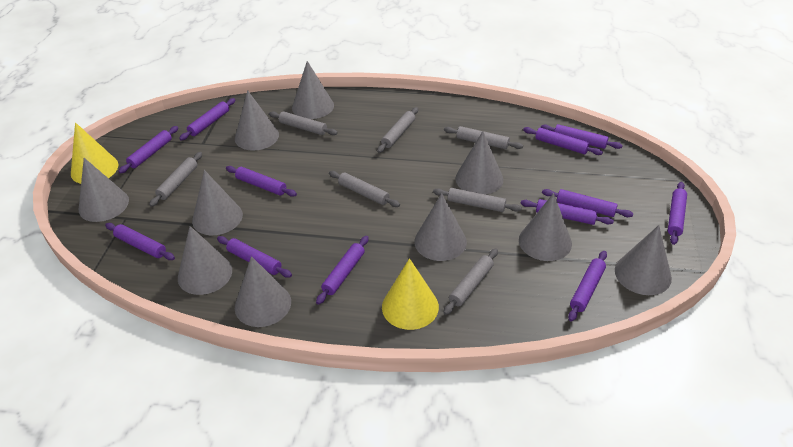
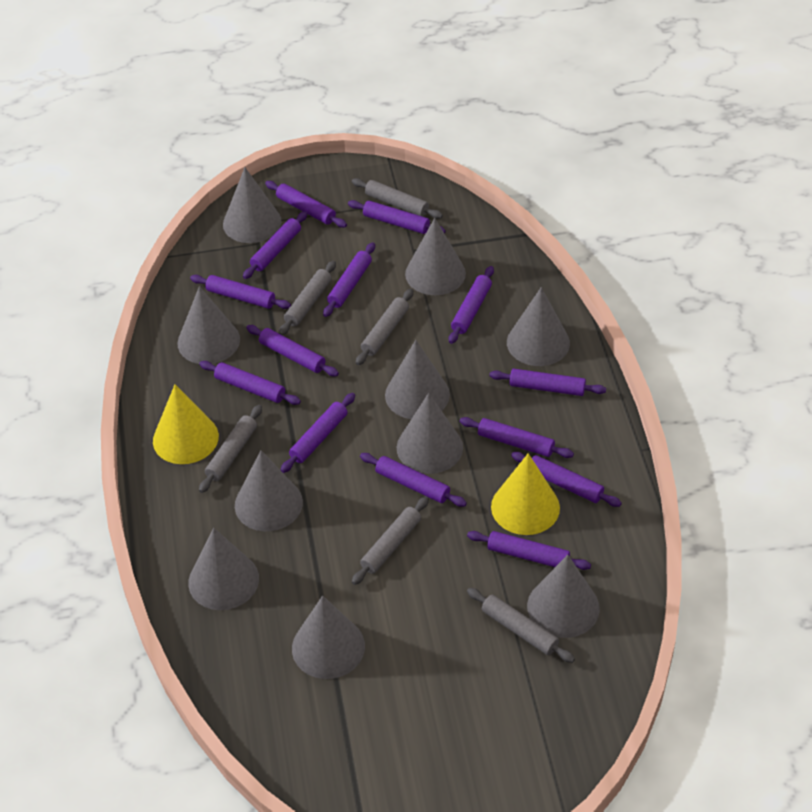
grey rolling pin: [149,152,202,207] [269,111,338,135] [329,171,400,207] [377,107,418,153] [433,188,522,212] [444,126,523,149] [444,248,498,315] = 7 -> [199,405,262,493] [279,261,336,335] [352,178,443,219] [352,496,429,585] [356,289,413,365] [467,588,575,663] = 6
purple rolling pin: [105,223,175,260] [118,126,178,174] [179,98,236,140] [217,236,292,278] [226,166,297,197] [316,236,369,305] [521,199,614,225] [523,127,603,155] [541,124,623,149] [542,189,634,217] [568,251,607,321] [668,182,687,245] = 12 -> [190,275,291,309] [199,361,301,405] [243,211,307,279] [246,325,339,376] [265,181,347,228] [281,393,355,473] [323,242,375,317] [348,200,446,234] [360,453,467,507] [449,266,494,344] [459,417,574,458] [467,531,591,570] [489,369,606,396] [511,452,622,507] = 14

